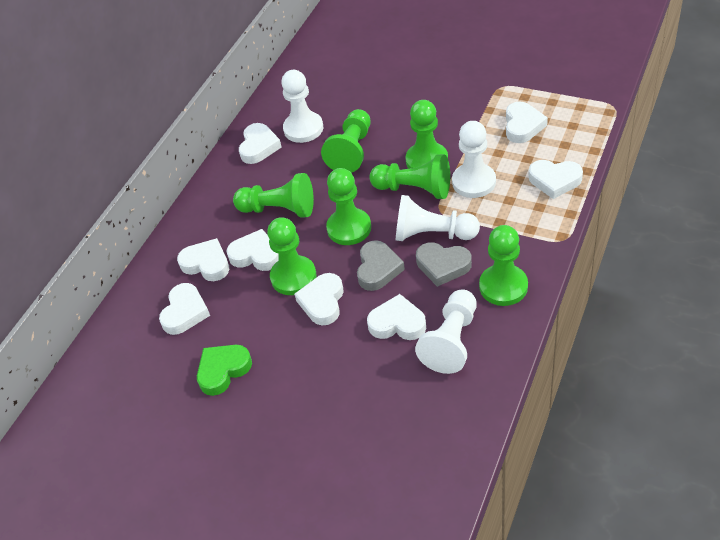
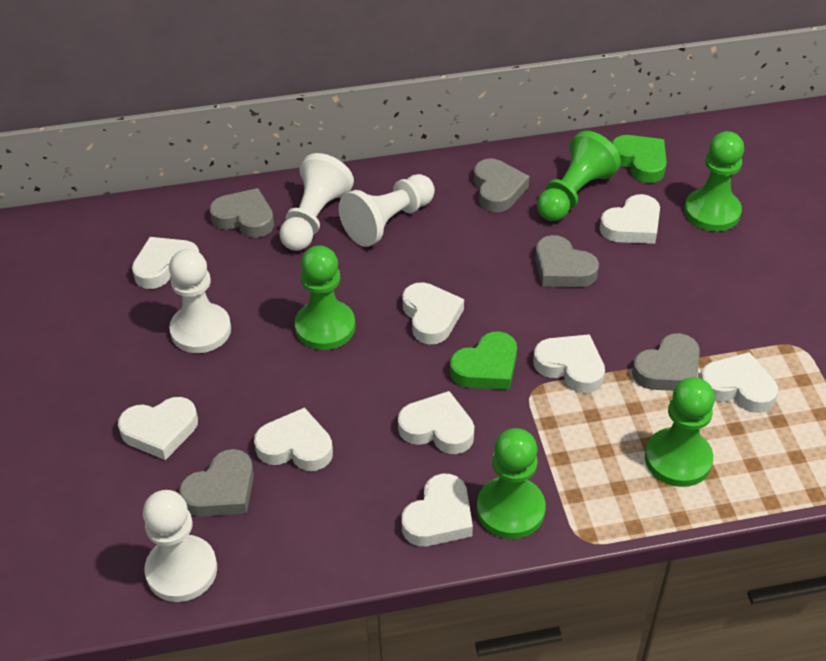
green heart: [197,345,252,396] = 1 -> [450,332,517,390] [612,135,667,183] = 2
green pawn: [233,173,314,218] [267,217,317,295] [321,109,370,173] [326,168,371,245] [370,154,450,199] [406,100,448,169] [479,225,528,306] = 7 -> [295,246,356,350] [477,428,546,539] [537,131,621,221] [645,377,715,487] [684,131,744,231] = 5
grey heart: [357,240,405,291] [416,242,472,287] = 2 -> [179,449,254,517] [210,188,274,238] [474,159,530,212] [535,235,599,287] [632,333,700,391] = 5
white heart: [159,283,210,335] [177,238,229,281] [226,229,279,271] [239,123,282,164] [294,273,344,325] [367,294,426,340] [506,101,548,143] [529,160,583,199] = 8 -> [118,397,198,460] [132,237,199,289] [254,407,333,471] [398,391,474,454] [402,282,464,345] [402,474,473,546] [533,334,605,393] [600,194,660,244] [700,352,778,413] = 9

